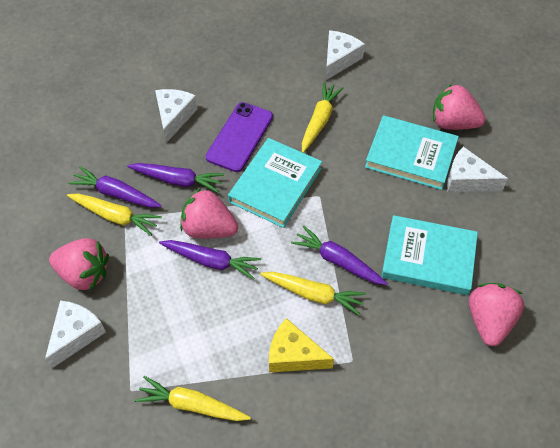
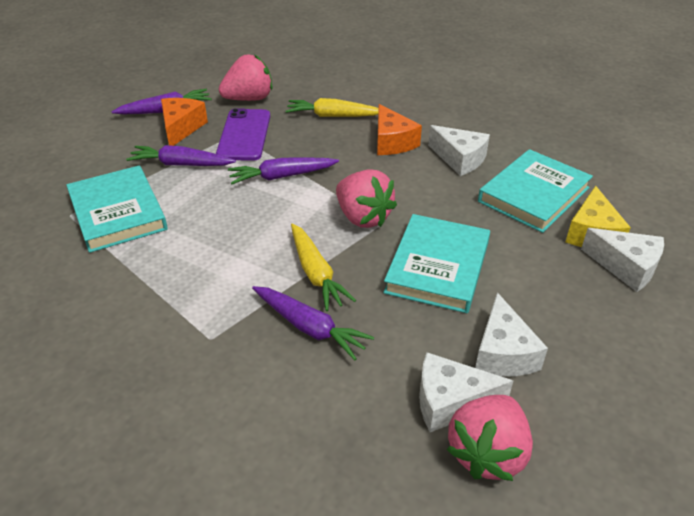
orange cheese: none = 0 -> [161,98,208,146] [377,104,422,155] = 2
pink strawberry: [49,238,109,290] [180,188,238,238] [433,84,486,130] [468,283,524,346] = 4 -> [219,54,273,101] [336,169,397,228] [446,395,533,481] = 3
yellow carrot: [67,193,162,236] [135,376,251,421] [260,272,366,315] [302,82,344,153] = 4 -> [286,98,379,117] [291,223,356,311] = 2

